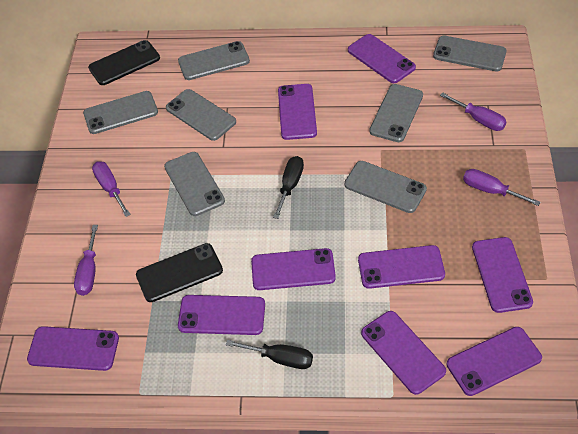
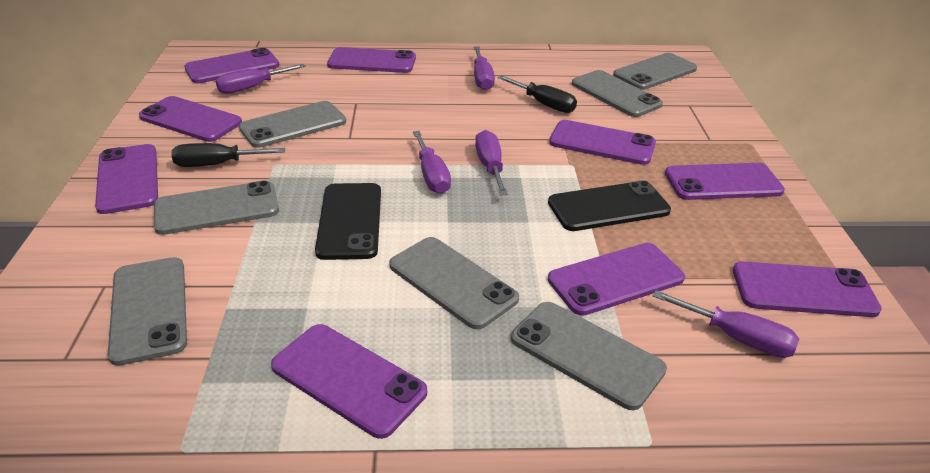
purple screwdriver: [74,225,98,296] [92,161,131,217] [440,92,507,131] [463,169,540,206] = 4 -> [216,64,305,94] [413,131,451,194] [474,47,495,90] [475,130,508,195] [653,290,799,358] = 5

